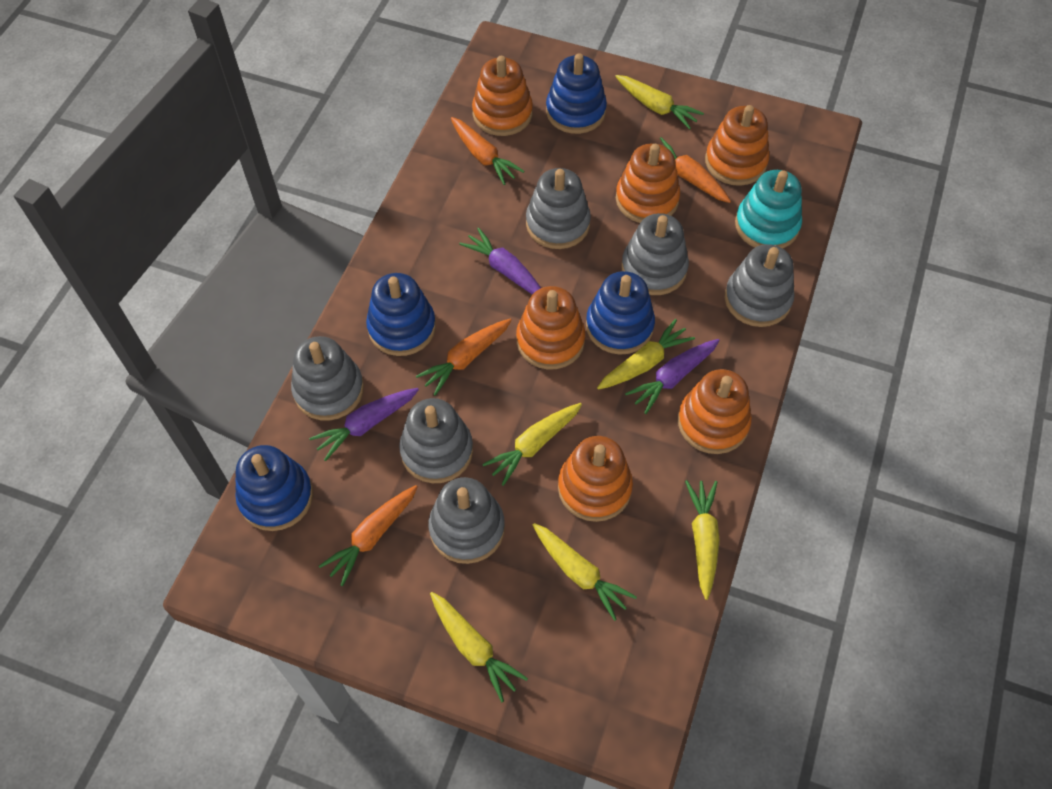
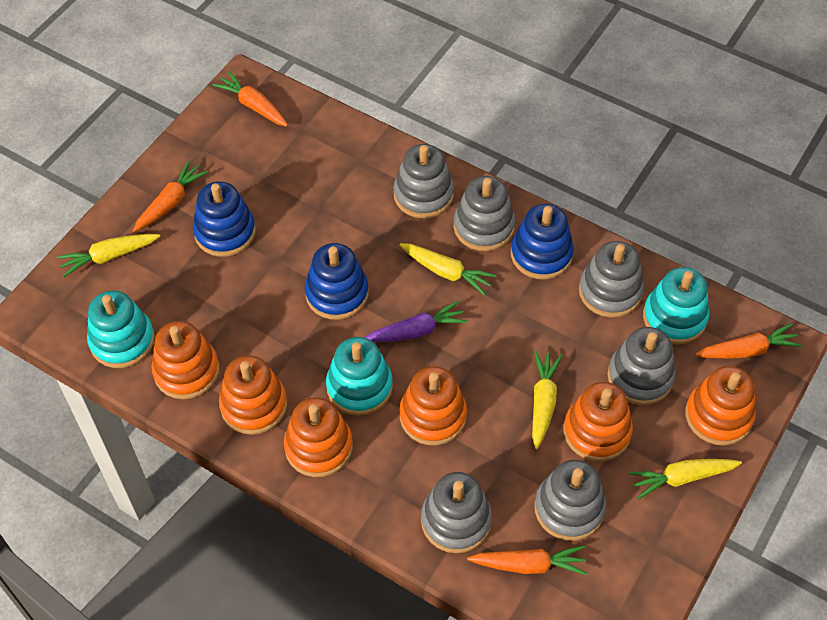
blue stacking toy: [235,445,313,531] [366,273,436,356] [546,53,607,134] [586,271,655,355] = 4 -> [193,181,256,257] [305,243,369,320] [511,204,574,279] = 3
purple carrot: [309,388,419,461] [459,228,541,294] [625,339,719,414] = 3 -> [364,300,468,342] = 1
turquoise stacking toy: [735,170,802,248] = 1 -> [87,291,155,368] [326,337,393,416] [643,267,709,344] = 3
yellow carrot: [430,592,528,702] [482,403,582,486] [533,523,637,621] [597,319,695,390] [615,75,704,130] [685,480,720,600] = 6 -> [57,234,160,277] [399,243,496,296] [532,351,562,449] [629,459,742,499] = 4

